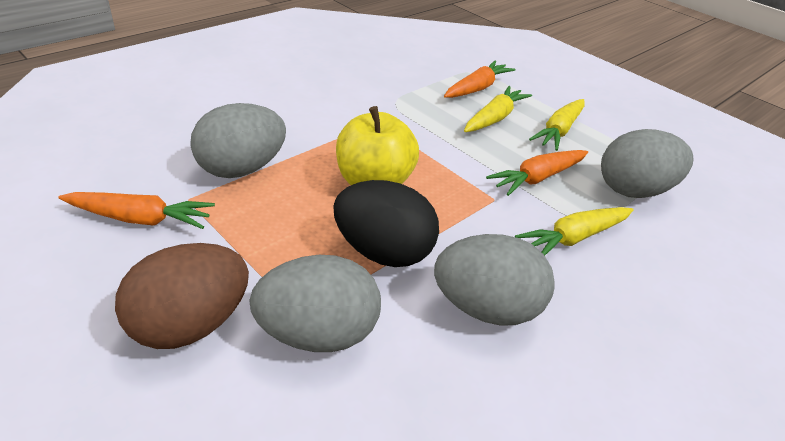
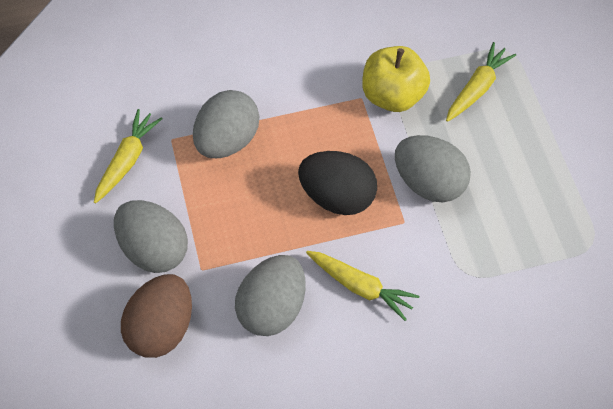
orange carrot: [59,192,215,229] [444,61,515,98] [486,150,588,196] = 3 -> none = 0

